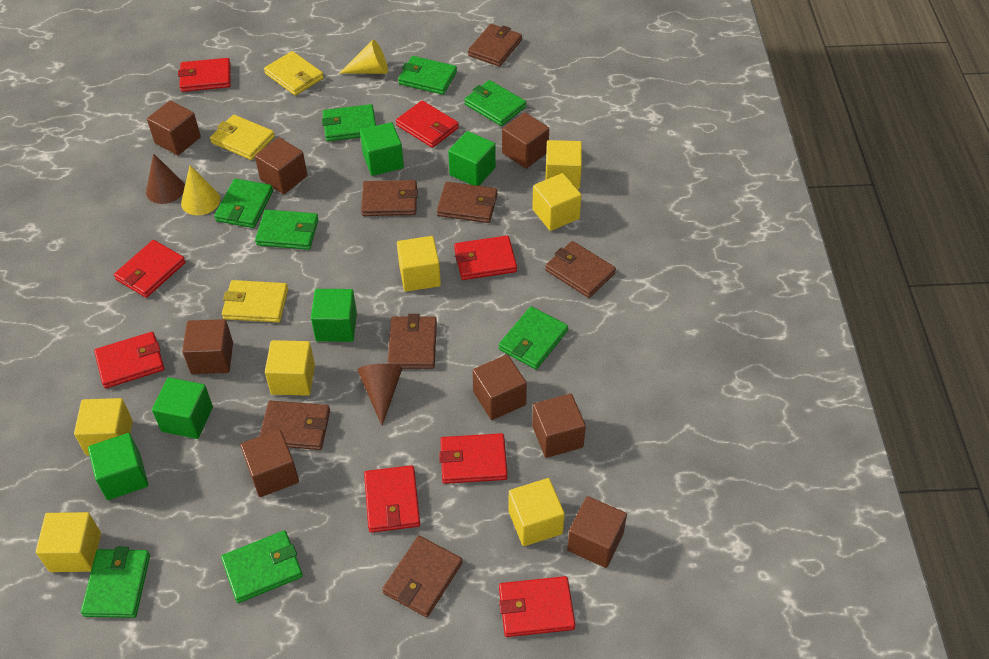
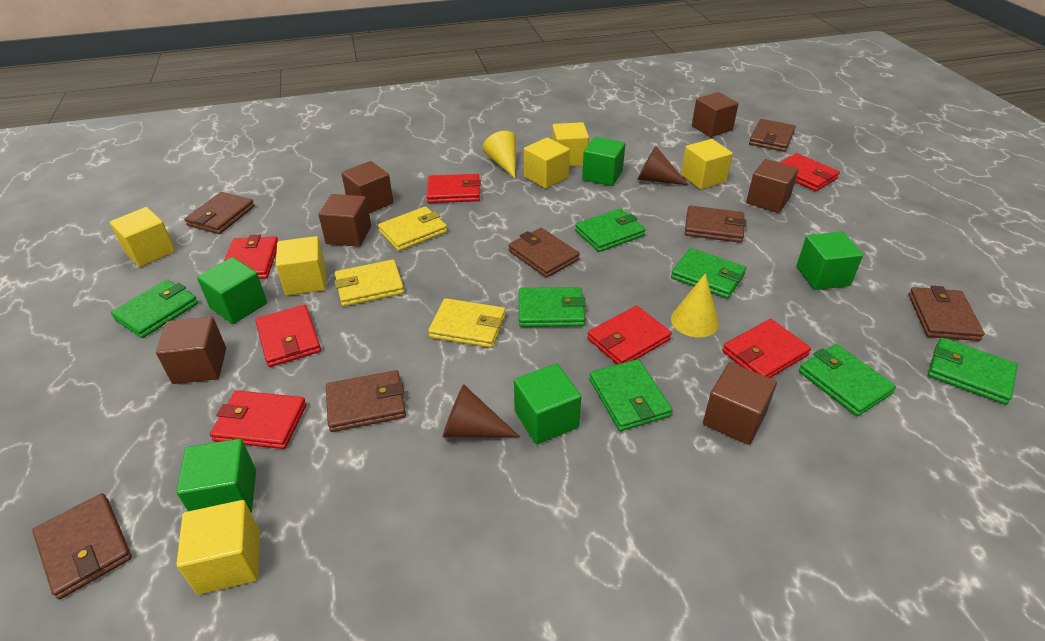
brown cube: [147,100,201,155] [182,319,233,374] [240,429,299,497] [255,137,307,194] [472,355,527,420] [502,112,549,169] [532,394,586,458] [567,496,627,568] = 8 -> [156,317,226,384] [318,194,371,247] [341,161,393,213] [692,92,739,137] [703,362,777,445] [746,159,799,213] = 6
green wallet: [81,547,150,618] [214,178,273,228] [221,530,303,603] [255,210,319,250] [322,104,376,142] [398,56,457,95] [464,80,526,126] [499,306,568,369] = 8 -> [111,279,198,338] [519,287,586,327] [575,208,646,252] [589,359,672,431] [671,248,746,299] [799,344,896,416] [928,338,1018,405] = 7
red wallet: [94,332,164,388] [114,240,186,298] [178,58,231,92] [364,465,420,533] [396,100,459,148] [439,433,507,484] [454,236,517,280] [499,576,575,637] = 8 -> [210,390,307,449] [224,235,278,279] [255,305,321,367] [426,174,481,203] [587,306,672,364] [722,319,811,378] [779,153,840,191] = 7
yellow cube: [36,512,101,572] [74,398,133,455] [265,340,315,396] [397,236,441,292] [509,478,565,546] [532,173,582,231] [545,140,582,189] = 7 -> [110,207,175,267] [176,500,260,595] [276,236,326,296] [524,137,570,189] [552,122,589,167] [681,139,733,189] = 6

